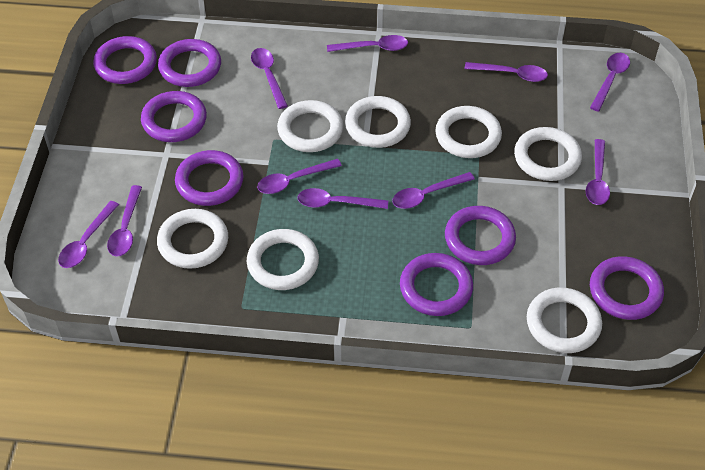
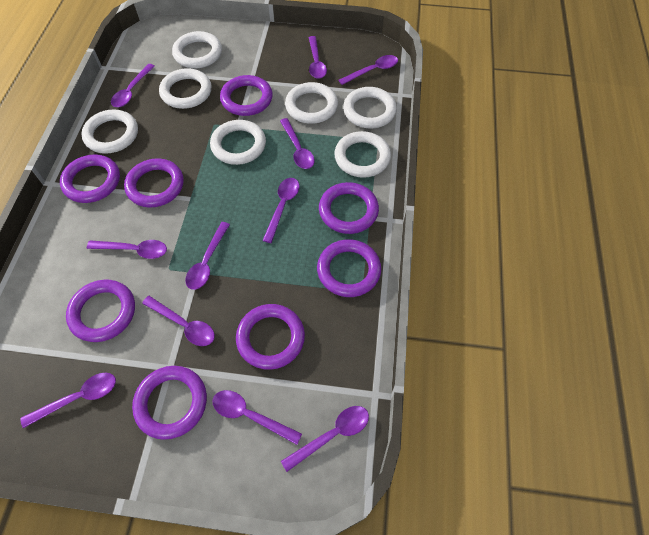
purple ring: [93,36,157,84] [141,91,207,142] [158,39,221,87] [175,150,244,206] [400,253,473,316] [445,206,516,265] [590,256,664,320] = 7 -> [60,154,120,203] [66,280,135,342] [124,158,184,208] [132,366,207,440] [220,75,273,116] [236,304,305,370] [317,239,381,297] [319,182,379,234] = 8
purple spoon: [58,201,119,268] [107,185,142,257] [251,48,288,109] [257,159,342,194] [297,188,388,209] [327,35,408,52] [392,172,475,209] [464,62,548,82] [586,139,610,205] [590,53,630,112] = 10 -> [20,373,116,428] [87,240,167,259] [111,64,155,107] [142,296,215,346] [185,222,230,290] [213,390,302,445] [262,178,299,243] [280,118,315,169] [281,406,369,472] [308,36,327,79] [339,55,398,85] = 11

